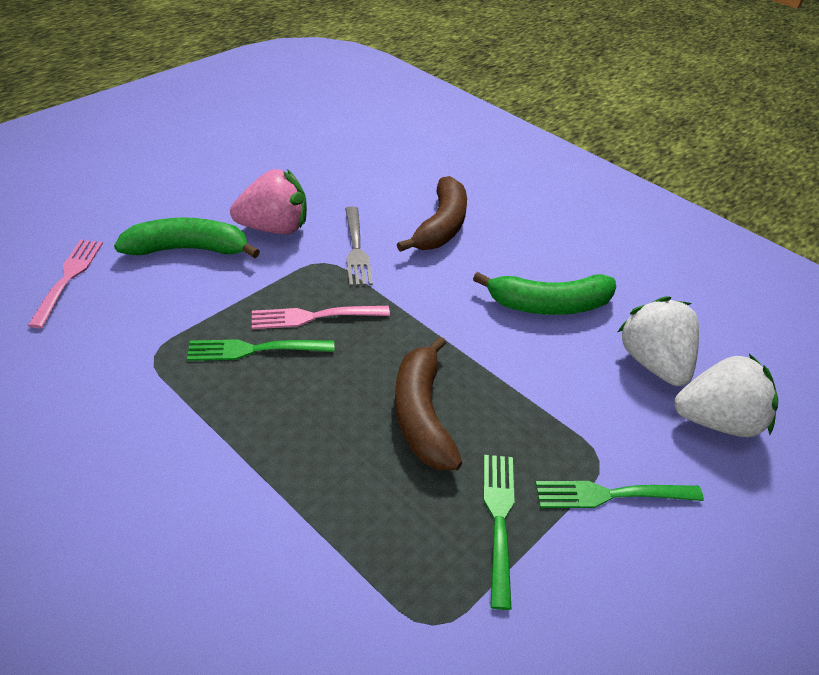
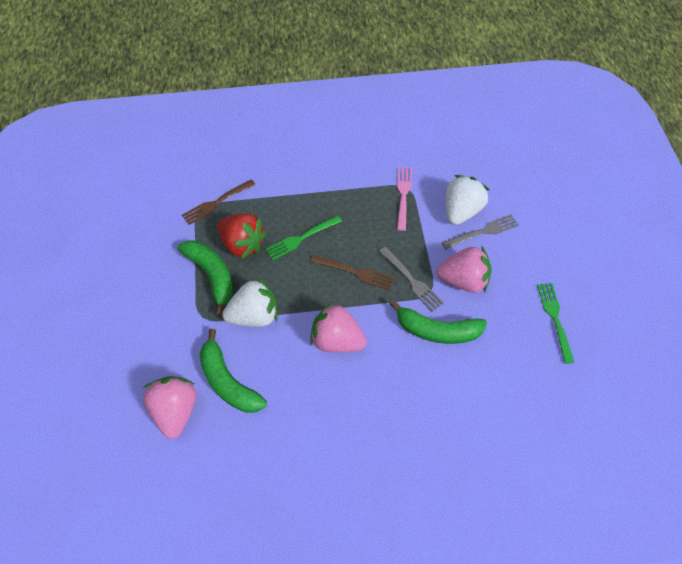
brown banana: [395,336,462,470] [397,176,467,252] = 2 -> none = 0
brown fork: none = 0 -> [182,179,256,225] [311,255,394,291] = 2
green banana: [114,218,260,258] [473,272,616,315] = 2 -> [177,240,233,316] [199,329,267,413] [389,299,487,344] = 3
green fork: [187,339,334,361] [484,455,515,610] [535,481,704,508] = 3 -> [265,215,342,261] [537,283,574,364] = 2
grey fork: [345,206,373,286] = 1 -> [379,246,444,312] [442,214,519,249] = 2
pink fork: [28,240,103,328] [252,306,390,329] = 2 -> [397,167,412,231] = 1
pink strawberry: [230,169,307,234] = 1 -> [143,376,196,439] [310,302,367,352] [436,245,492,293] = 3
red strawberry: none = 0 -> [217,213,267,259] = 1

